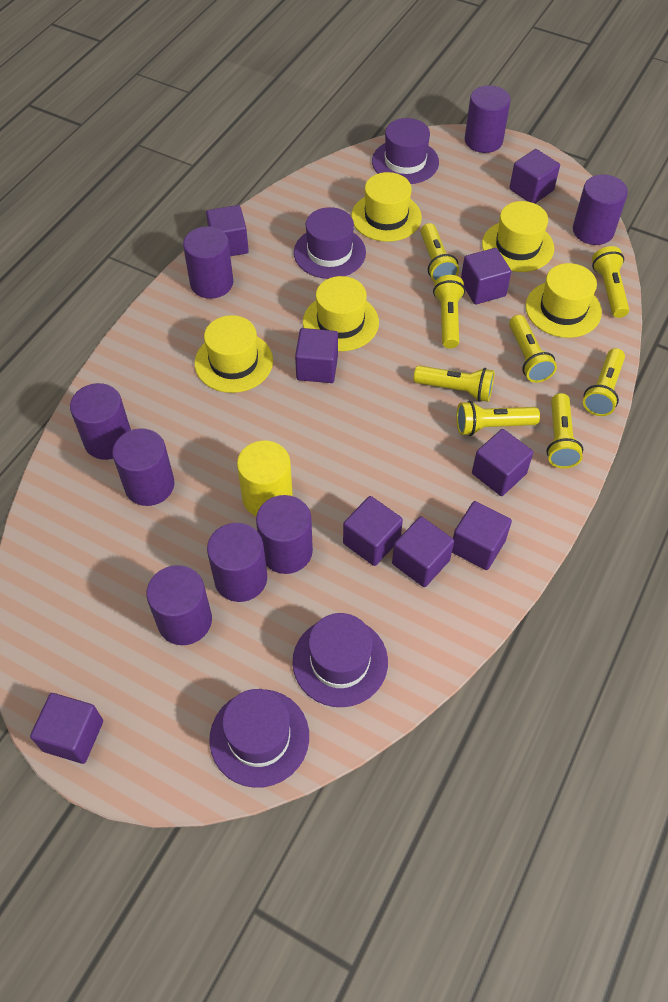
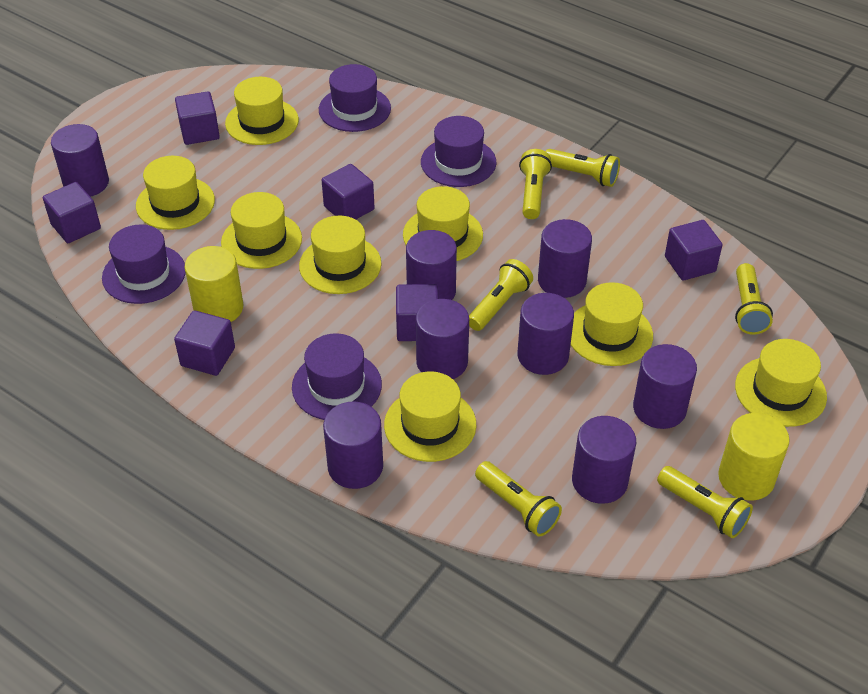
purple cube: [30,693,103,764] [206,205,249,256] [295,328,338,383] [343,496,403,566] [392,516,454,587] [452,501,512,570] [461,248,511,305] [472,429,533,496] [509,149,560,203] = 9 -> [43,182,101,243] [174,310,235,376] [175,91,220,145] [322,164,375,220] [396,284,438,341] [665,220,722,281] = 6
yellow cylinder: [237,441,293,516] = 1 -> [184,246,243,322] [718,413,790,501] = 2
yellow flashlight: [414,366,495,402] [421,223,459,282] [433,275,465,349] [456,401,540,436] [509,315,557,383] [547,393,583,469] [583,348,625,416] [592,246,629,318] = 8 -> [469,259,533,331] [475,461,562,537] [519,149,552,219] [545,149,620,187] [657,466,753,538] [735,263,773,335] = 6
yellow hat: [195,315,273,393] [303,276,379,351] [351,172,422,242] [482,201,554,272] [526,263,602,338] = 5 -> [136,156,215,230] [221,192,302,269] [225,77,299,145] [299,216,382,294] [384,371,476,462] [403,186,483,261] [571,282,653,366] [735,339,827,427] = 8

